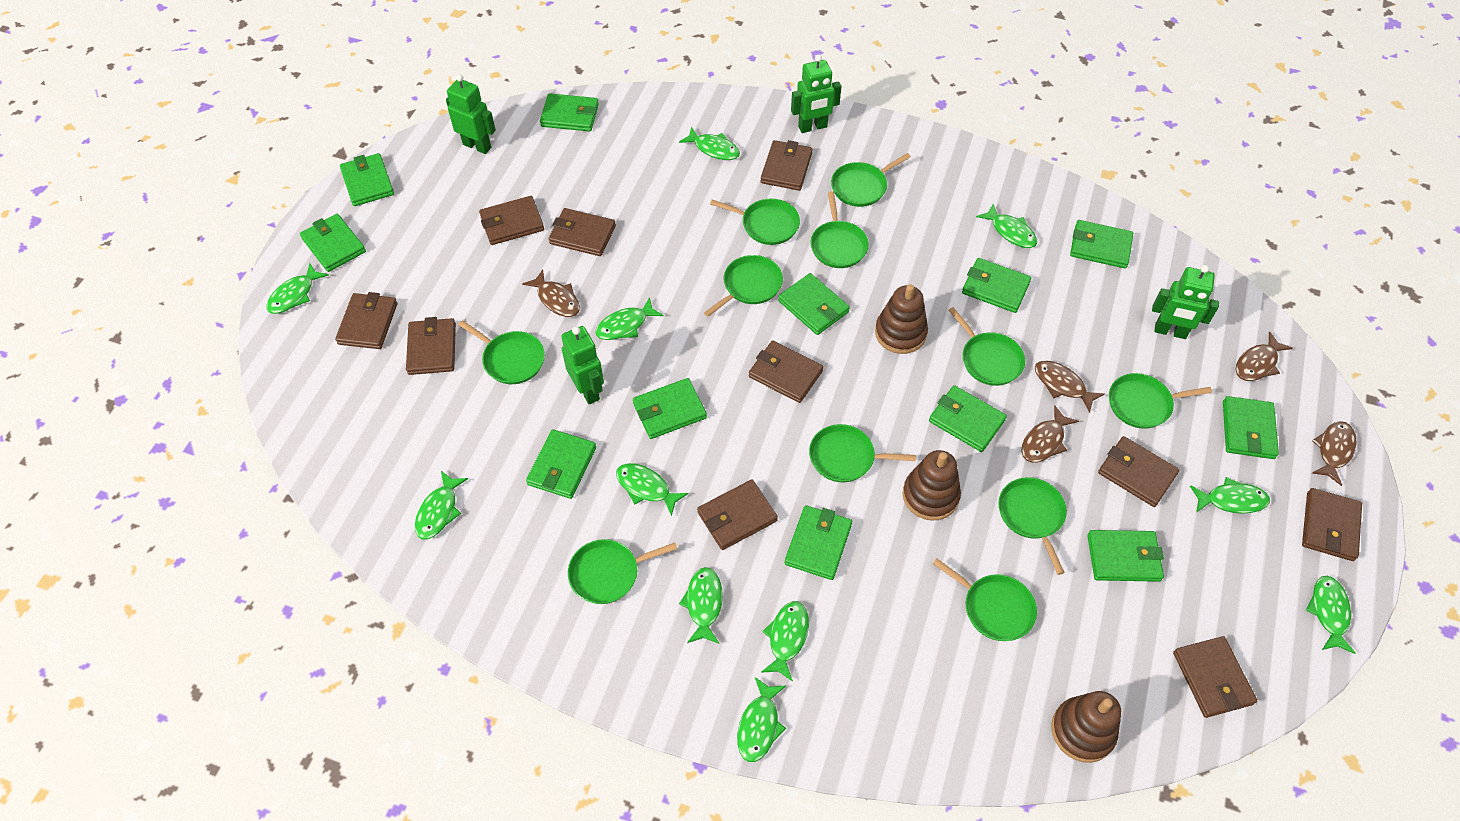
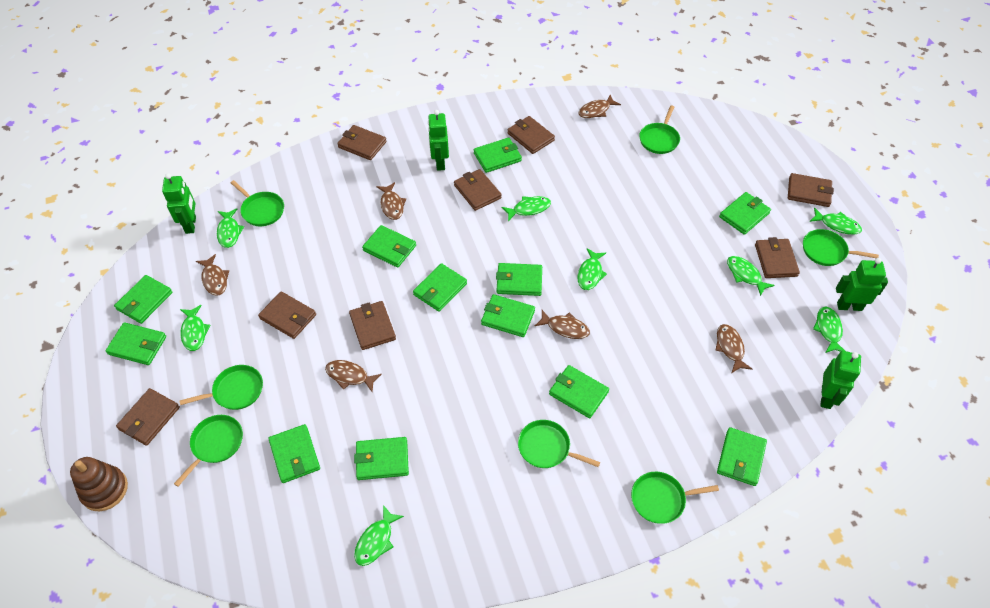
brown fish: [522,269,580,317] [1021,405,1079,463] [1035,361,1105,413] [1235,331,1293,381] [1312,421,1357,486] = 5 -> [196,254,229,296] [325,360,382,392] [376,182,406,220] [535,310,590,339] [578,94,621,118] [715,324,752,373] = 6
brown stacking toy: [875,284,928,354] [903,450,961,521] [1051,691,1121,763] = 3 -> [70,457,128,511] = 1
brown wallet: [335,292,397,349] [406,317,456,375] [479,196,544,245] [549,208,616,256] [697,480,778,550] [749,341,823,403] [761,140,813,191] [1098,436,1180,507] [1173,636,1257,718] [1302,488,1362,561] = 10 -> [116,388,180,446] [258,291,316,339] [337,125,387,160] [349,301,396,350] [454,169,502,211] [507,116,555,154] [755,237,800,278] [788,173,834,207] = 8
green fish: [266,263,329,314] [415,471,468,539] [595,297,664,340] [616,463,688,516] [679,126,740,160] [679,567,723,644] [737,677,786,762] [761,601,809,682] [976,204,1037,248] [1190,477,1270,514] [1306,576,1355,654] = 11 -> [180,305,211,351] [217,208,244,248] [354,505,404,566] [501,196,551,221] [577,248,607,290] [727,256,775,296] [809,208,862,235] [813,307,845,353] = 8
green pan: [458,320,545,384] [568,539,677,604] [704,255,783,317] [710,199,800,245] [809,424,916,482] [810,191,869,268] [831,153,911,207] [933,558,1037,641] [948,307,1025,386] [998,477,1067,575] [1109,373,1212,429] = 11 -> [174,415,243,486] [180,365,263,410] [230,180,284,226] [518,420,600,468] [631,472,719,524] [639,105,680,154] [803,229,879,266] = 7

